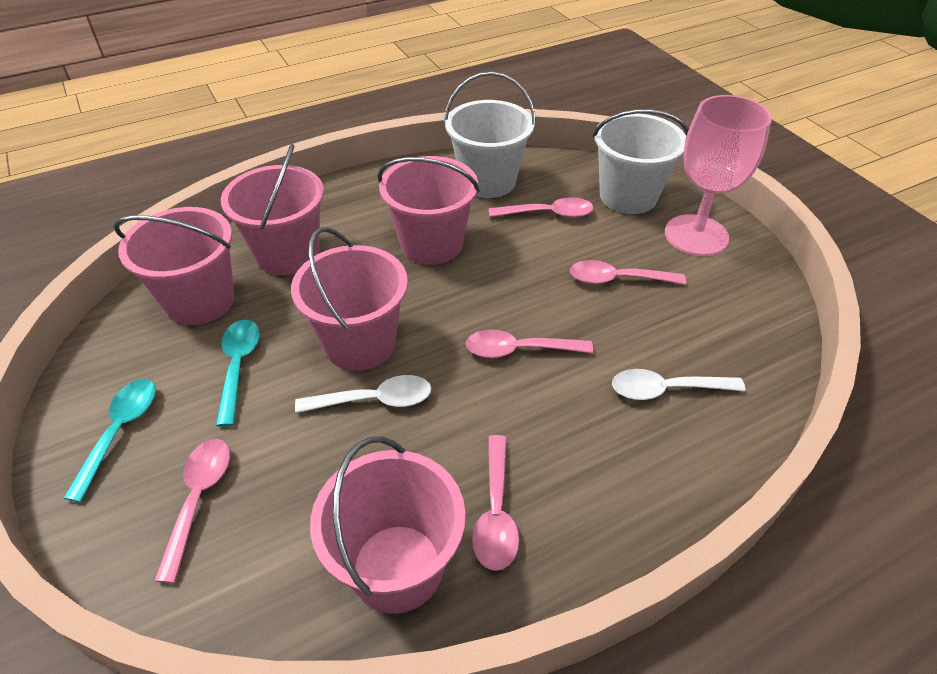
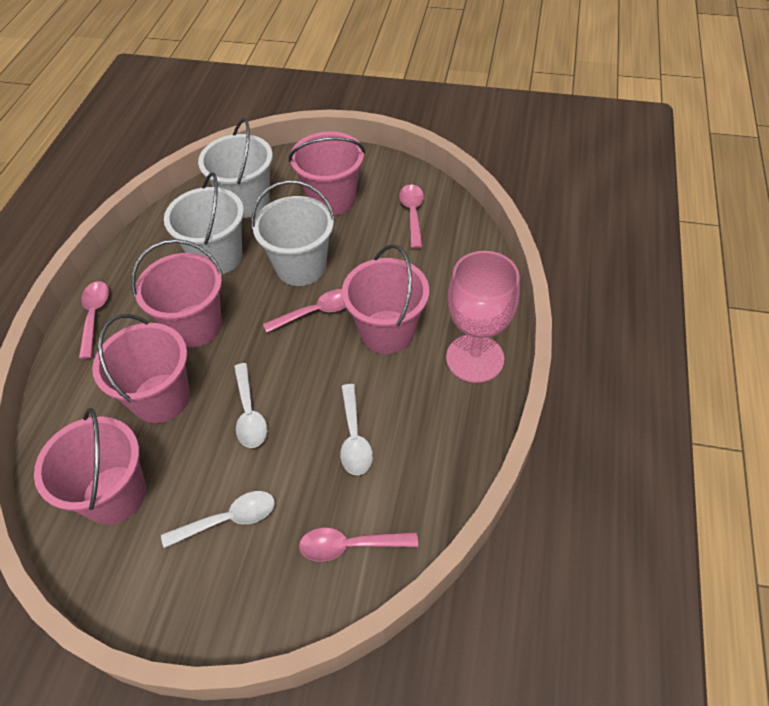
pink spoon: [154,439,230,583] [466,329,593,358] [472,435,519,571] [489,197,594,218] [570,260,686,285] = 5 -> [79,281,109,359] [263,289,346,333] [299,528,418,562] [399,184,424,249] = 4
turquoise spoon: [64,379,156,502] [216,320,260,427] = 2 -> none = 0
white bucket: [444,72,536,198] [592,109,689,214] = 2 -> [164,173,244,274] [198,118,273,218] [251,180,335,286] = 3
white spoon: [295,375,431,413] [612,369,746,400] = 2 -> [161,491,275,548] [234,363,267,448] [340,384,373,475] = 3

